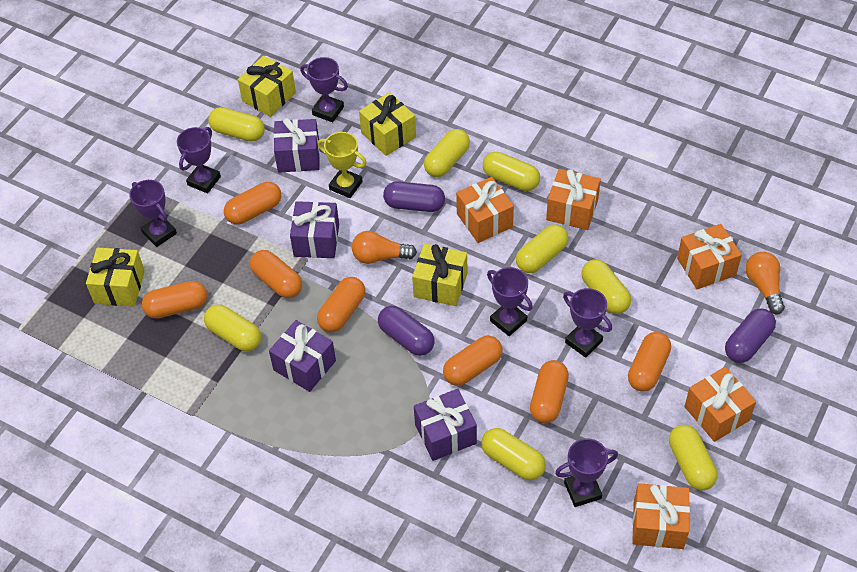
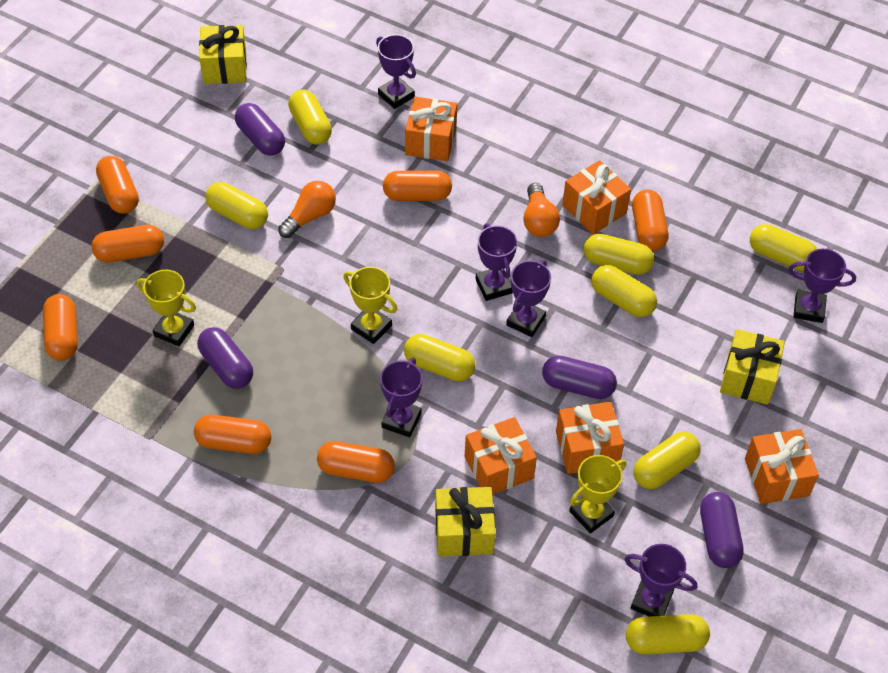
purple capsule: [378,306,435,356] [383,181,445,212] [725,308,776,363] = 3 -> [197,327,253,389] [235,103,285,156] [542,355,617,399] [700,492,744,568] = 4
purple gift: [269,320,336,392] [274,118,320,173] [290,201,339,258] [414,389,477,461] = 4 -> none = 0
yellow gift: [86,247,145,307] [238,56,296,117] [359,92,416,156] [412,244,467,306] = 4 -> [199,25,247,84] [435,487,496,556] [720,329,785,405] = 3
yellow trophy: [318,132,367,198] = 1 -> [137,270,196,347] [343,267,397,344] [569,455,626,534] = 3

